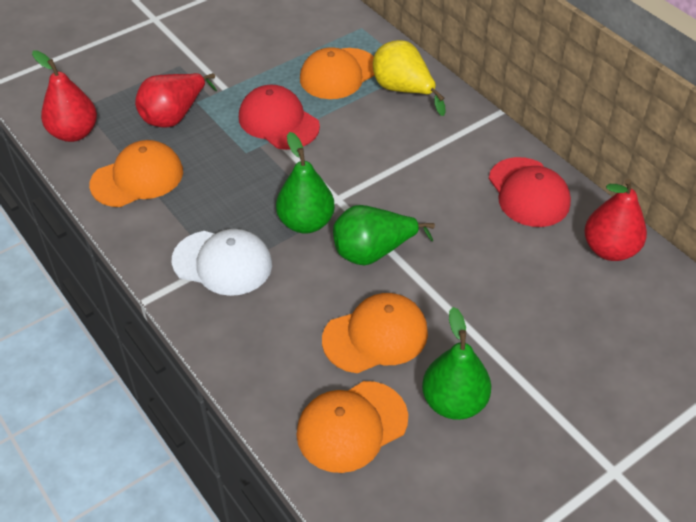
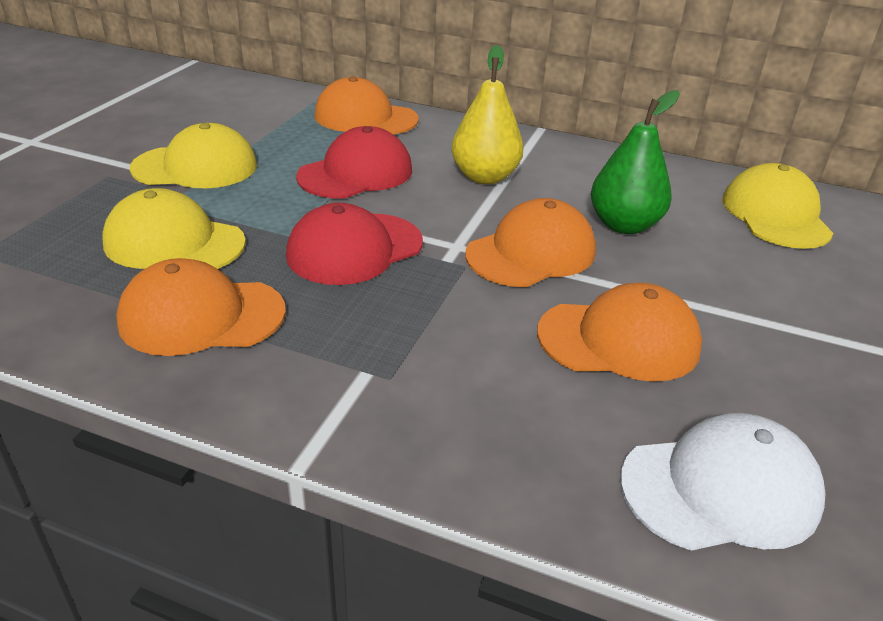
green pear: [276,132,335,234] [333,205,435,265] [422,307,491,420] = 3 -> [591,90,680,234] = 1
red pear: [32,50,97,142] [135,73,217,128] [584,179,647,261] = 3 -> none = 0
yellow cap: none = 0 -> [102,188,246,269] [130,123,257,188] [722,163,834,249] = 3

